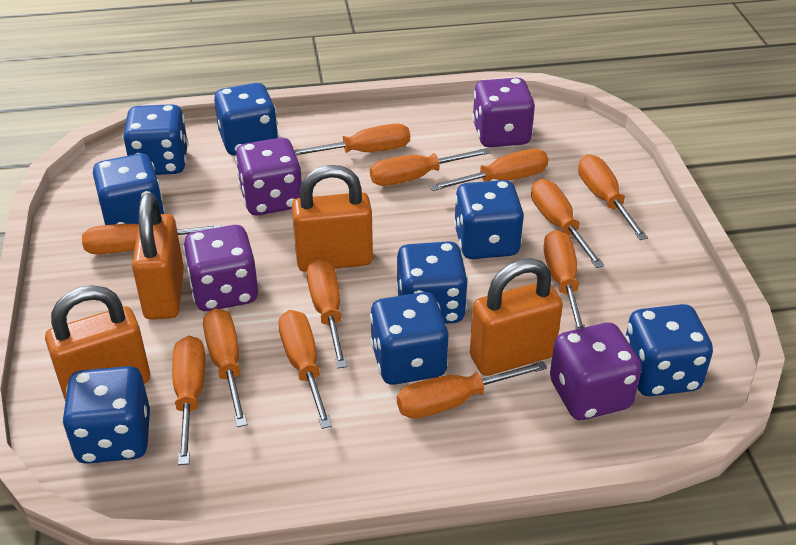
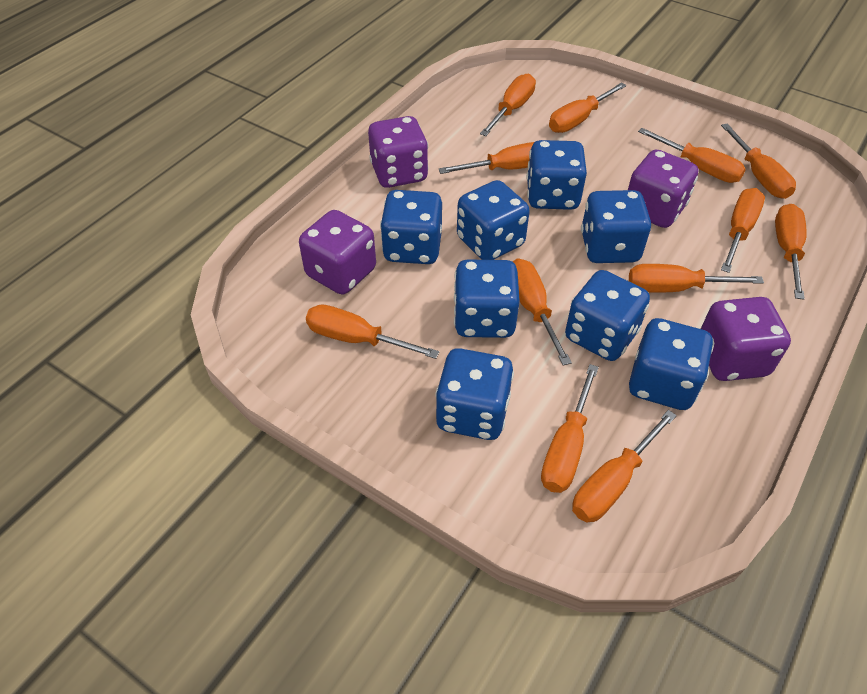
orange padlock: [45,285,150,402] [132,193,184,319] [292,165,373,272] [470,258,563,376] = 4 -> none = 0

